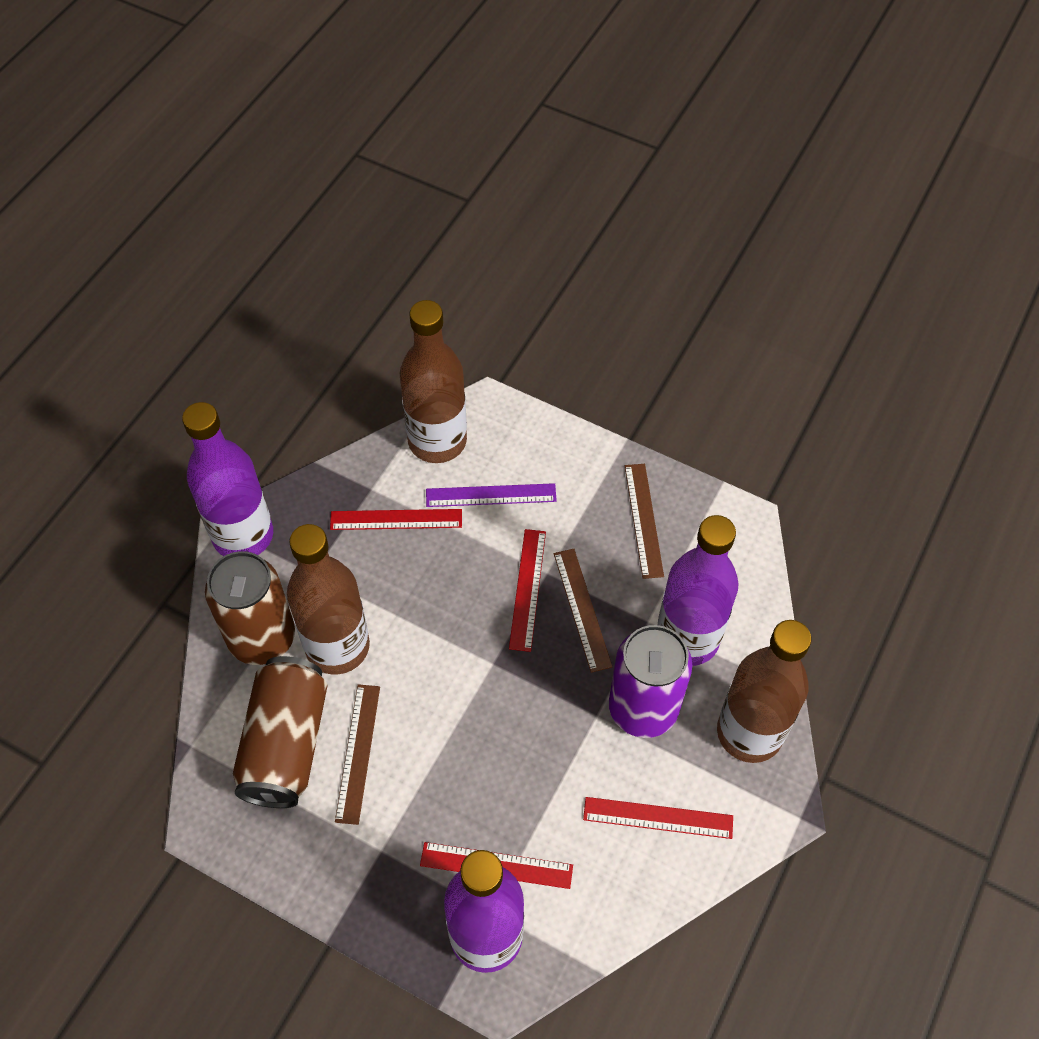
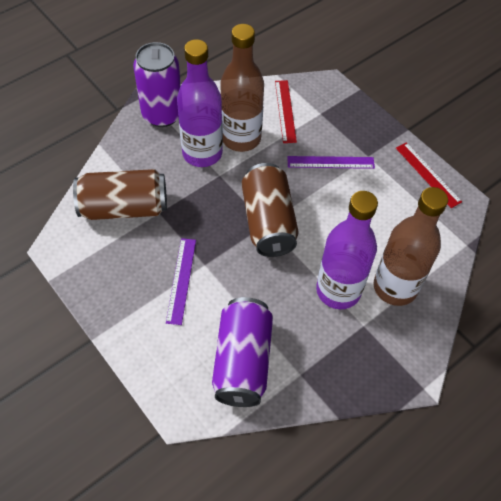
brown bottle: [287,524,370,675] [400,300,467,463] [717,620,811,763] = 3 -> [220,24,264,152] [373,187,448,306] = 2
brown ruler: [335,684,380,825] [554,549,612,673] [625,464,664,579] = 3 -> none = 0
purple bottle: [182,402,273,556] [444,850,524,973] [658,515,739,666] = 3 -> [177,39,223,167] [316,191,378,309] = 2
purple can: [609,625,693,738] = 1 -> [133,42,181,127] [212,297,273,407] = 2
purple ruler: [426,483,557,507] = 1 -> [166,238,196,325] [287,156,375,169] = 2
red ruler: [330,509,462,530] [420,842,573,889] [509,529,546,652] [583,797,733,839] = 4 -> [275,80,297,143] [396,142,462,208] = 2

